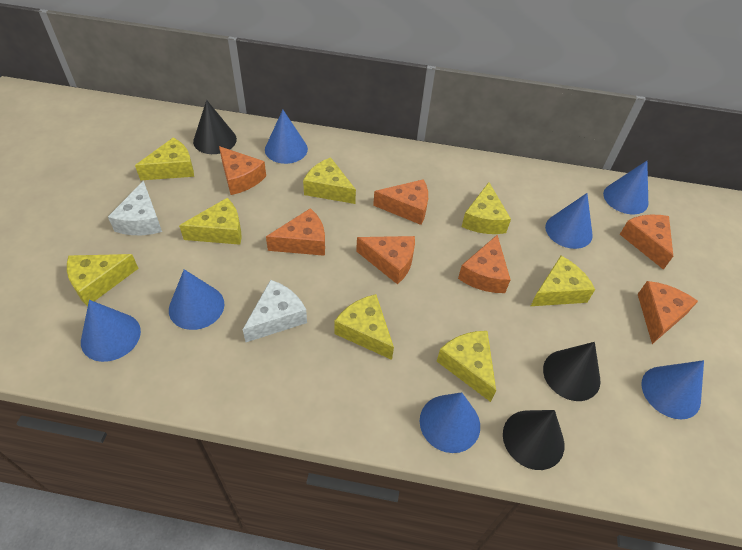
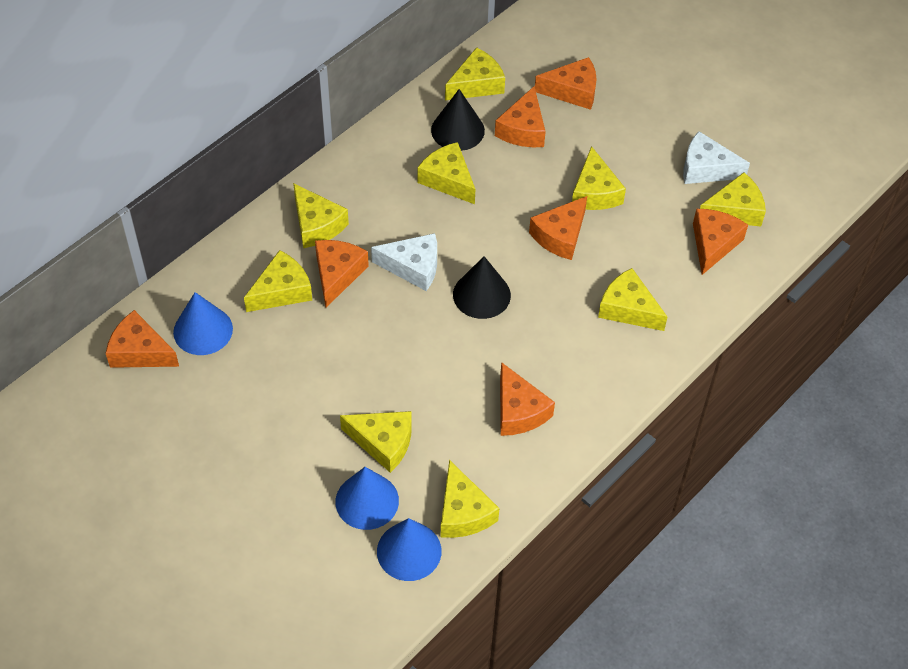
black cone: [193,100,237,154] [503,410,565,470] [543,342,601,401] = 3 -> [431,89,485,151] [453,256,511,319] = 2
blue cone: [81,300,141,362] [169,269,224,330] [265,110,308,164] [420,392,480,453] [545,193,593,249] [603,161,648,214] [642,360,704,419] = 7 -> [173,292,233,355] [335,467,399,530] [377,518,442,581] = 3
yellow cheese: [67,254,139,306] [135,137,194,181] [179,198,242,245] [303,157,356,204] [334,294,394,360] [437,331,496,402] [462,182,511,234] [531,256,595,306] = 8 -> [244,250,312,312] [293,183,349,248] [340,411,412,473] [418,142,475,204] [441,460,499,538] [445,47,505,100] [572,146,626,210] [598,268,667,331] [700,172,766,227] = 9

